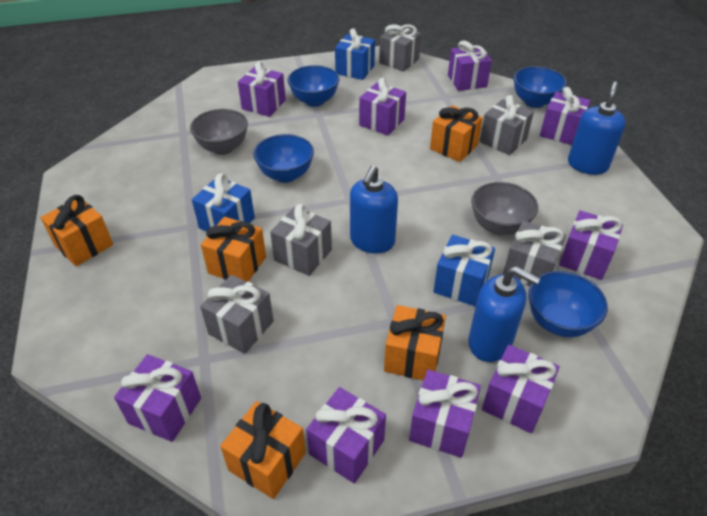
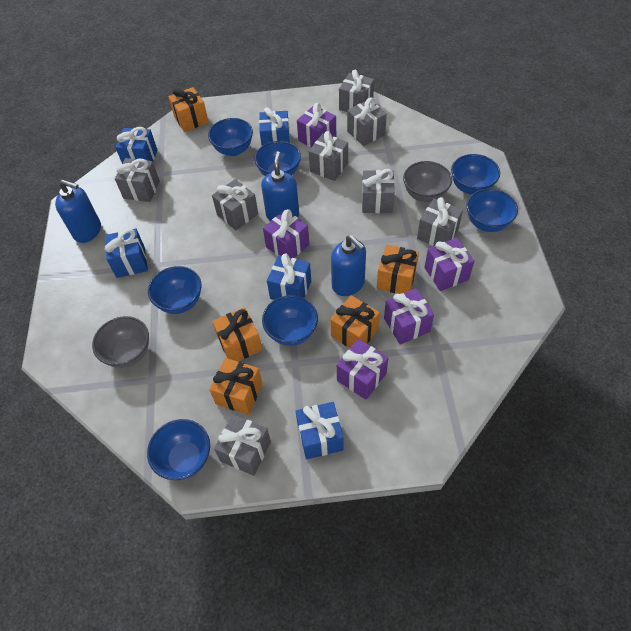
blue bowl: [253,134,314,183] [287,65,340,107] [513,66,567,108] [529,271,608,337] = 4 -> [147,419,210,480] [148,266,202,314] [208,118,253,156] [254,141,301,176] [262,295,318,346] [451,154,500,195] [467,189,518,232] = 7
blue gift: [192,173,255,232] [335,28,375,80] [433,235,495,307] = 3 -> [105,228,148,278] [115,127,157,163] [259,107,290,146] [267,253,311,300] [296,402,343,459] = 5
grey gift: [200,275,274,354] [270,204,332,276] [379,24,421,72] [480,95,534,155] [503,221,566,286] = 5 -> [115,158,160,202] [212,179,258,230] [214,414,271,476] [309,131,348,181] [339,70,374,112] [347,97,387,146] [362,169,395,213] [417,197,463,246] = 8
purple gift: [114,354,201,442] [238,61,286,117] [306,387,386,484] [359,78,406,136] [409,369,481,458] [448,40,492,91] [482,344,560,433] [540,87,591,145] [559,210,623,280] = 9 -> [263,209,309,258] [297,103,336,147] [337,339,388,400] [384,288,434,345] [424,238,474,291] = 5

